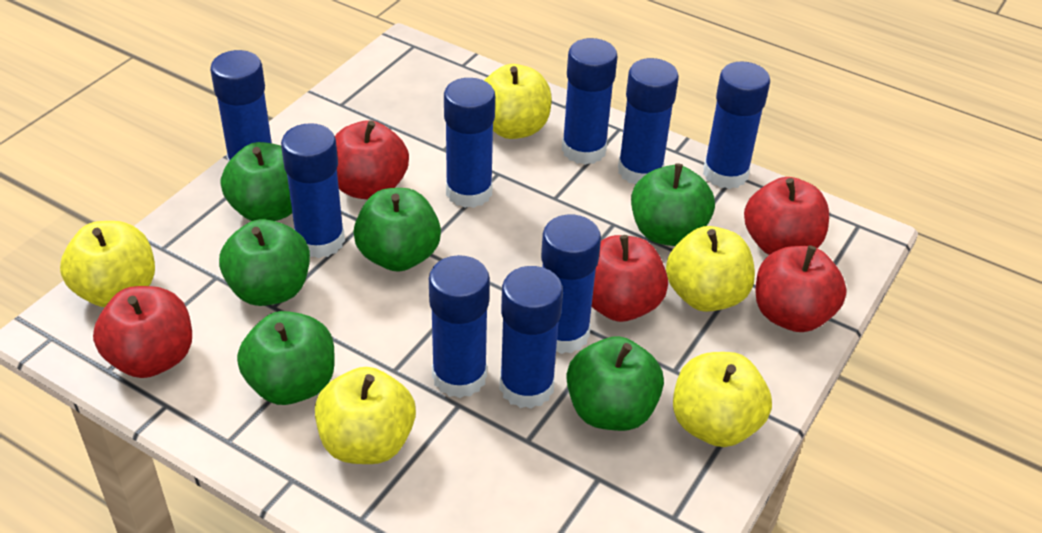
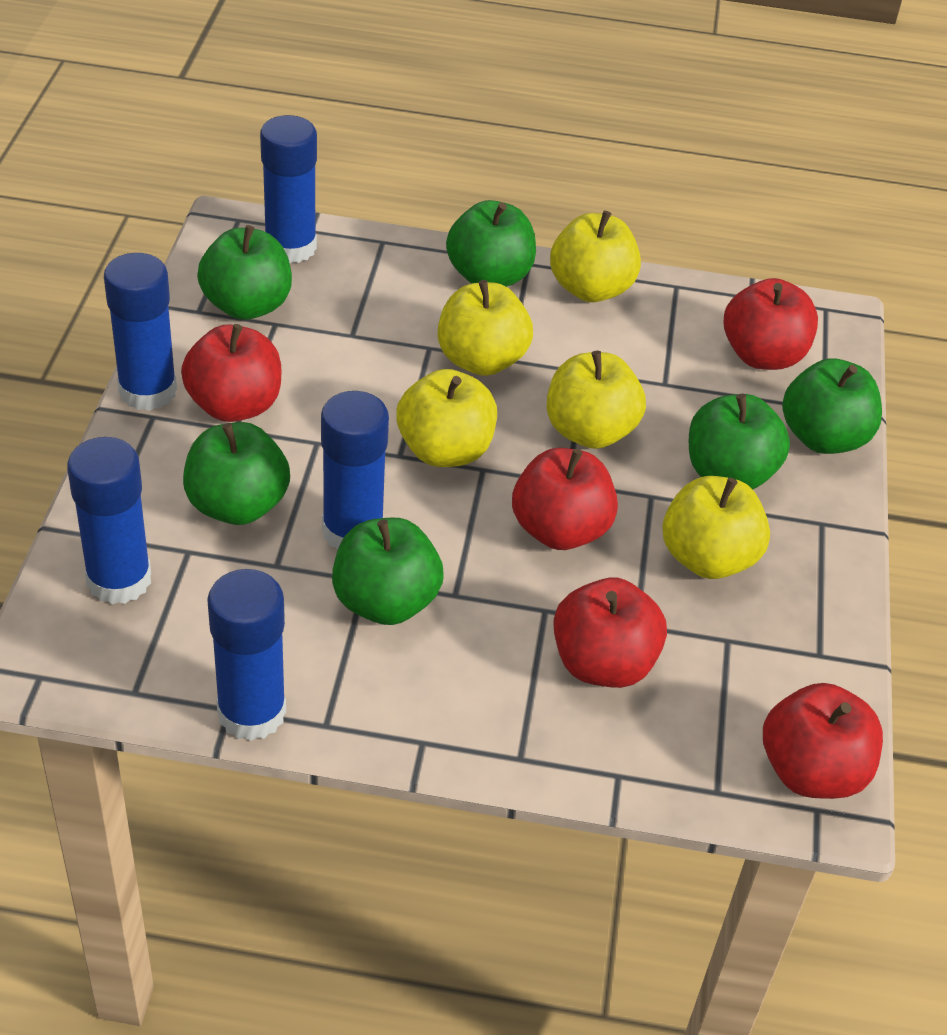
blue glue stick: [210,50,272,162] [281,123,345,258] [429,255,490,398] [444,78,495,208] [500,266,563,409] [541,215,601,354] [562,38,618,165] [618,58,679,185] [703,61,770,189] = 9 -> [67,437,151,604] [104,253,177,411] [207,569,286,741] [260,115,317,263] [321,391,389,550] = 5

